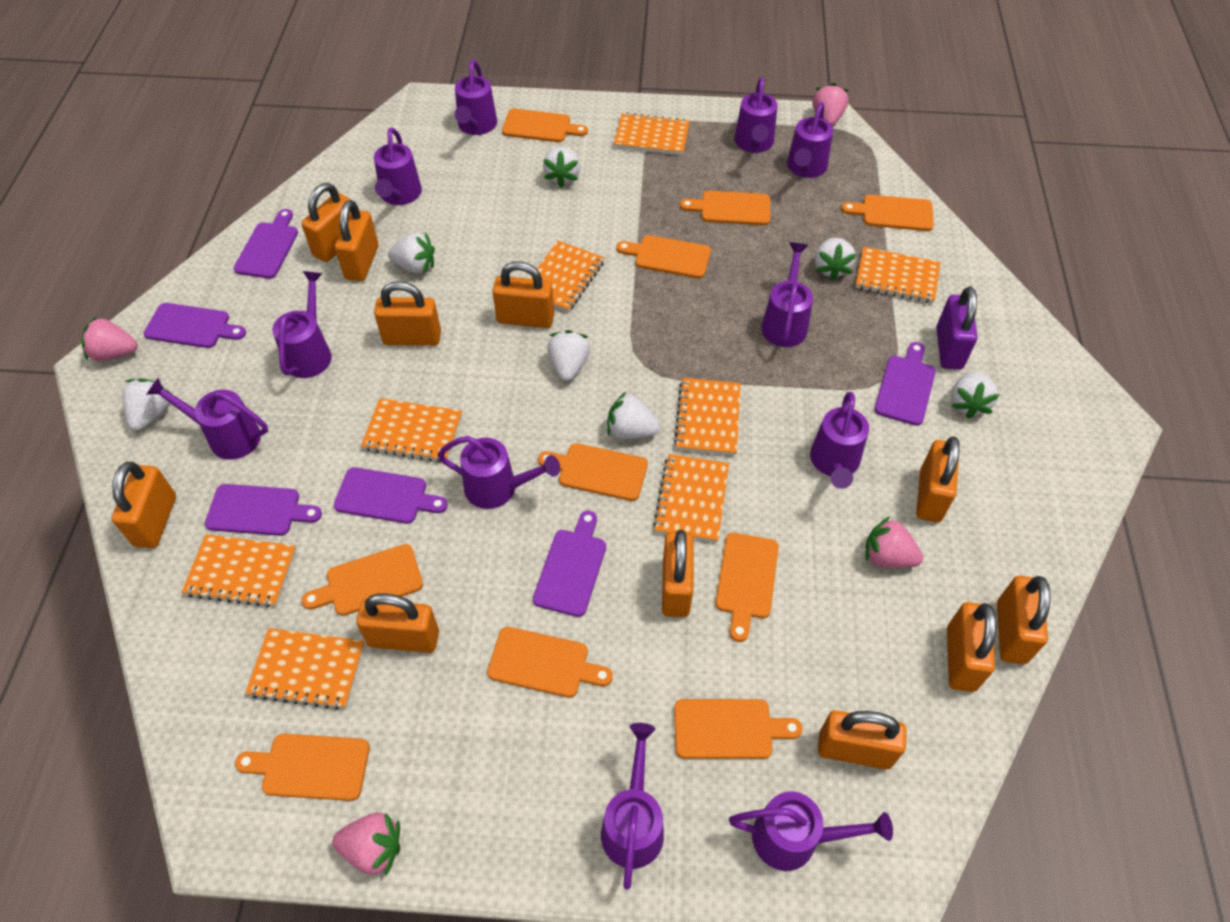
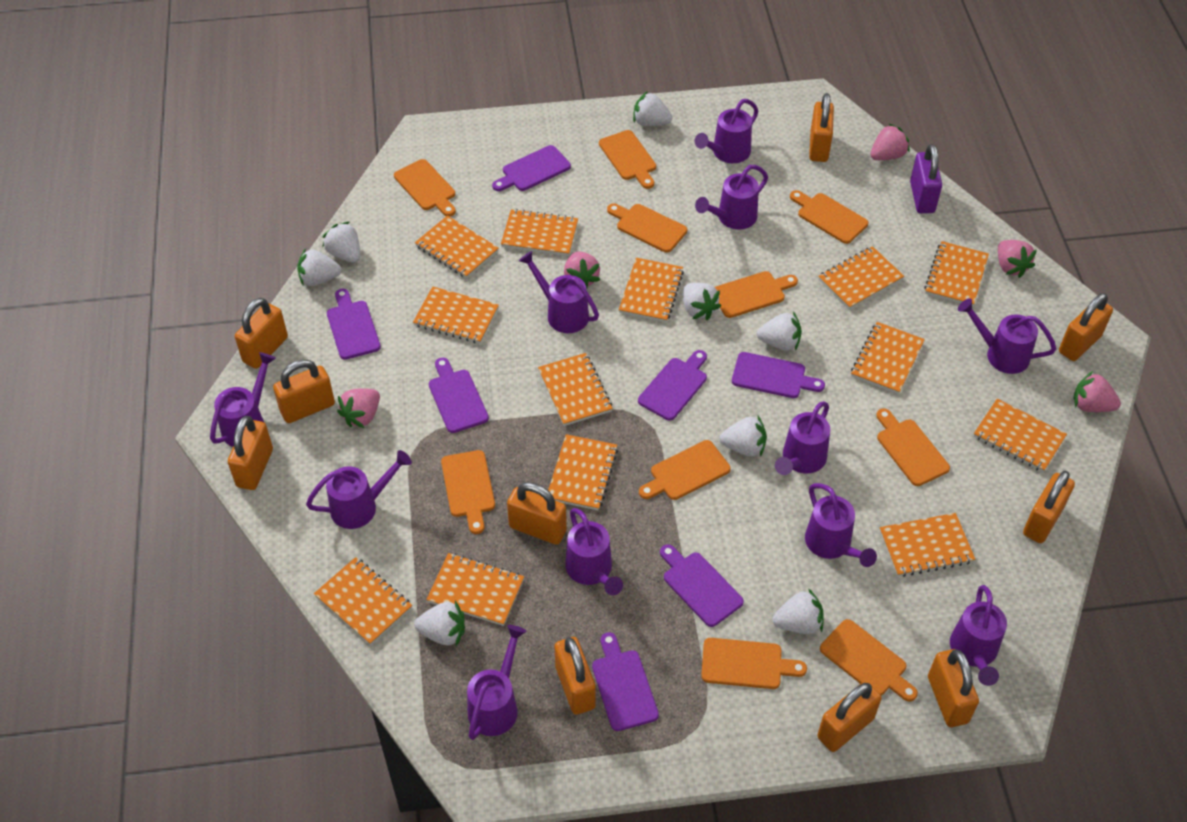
orange notebook: [182,534,297,608] [245,628,365,710] [361,398,462,463] [529,241,604,312] [614,112,690,155] [653,454,729,543] [674,378,741,455] [855,247,940,303] = 8 -> [314,557,412,645] [413,286,499,344] [415,215,499,279] [426,553,524,626] [501,209,578,256] [538,353,613,426] [548,434,618,511] [619,258,684,322] [818,246,904,309] [851,322,925,394] [880,513,975,577] [924,241,989,307] [974,399,1067,472] = 13
orange padlock: [112,462,176,548] [301,183,351,262] [335,200,378,281] [356,593,439,653] [374,281,441,346] [492,261,554,328] [662,530,694,617] [818,710,907,769] [916,437,960,523] [947,602,996,692] [997,576,1050,664] = 11 -> [228,416,273,490] [235,298,288,369] [273,360,335,423] [507,482,567,545] [554,637,596,715] [809,93,834,162] [817,681,882,752] [928,649,979,727] [1023,471,1075,543] [1059,293,1113,361] = 10
pink strawberry: [81,316,138,361] [332,812,400,875] [813,83,849,126] [865,516,923,568] = 4 -> [337,388,380,428] [564,252,600,289] [870,123,910,160] [998,240,1037,278] [1073,371,1121,412] = 5
purple cutting board: [144,303,246,348] [205,484,322,536] [233,209,298,279] [334,467,448,524] [533,511,606,617] [874,342,936,426] = 6 -> [327,289,381,360] [429,357,489,433] [492,145,571,191] [592,632,659,731] [638,350,707,421] [660,544,744,627] [732,352,825,398] = 7
white strawberry: [122,378,172,431] [388,232,435,273] [543,147,580,188] [547,330,590,381] [607,392,660,439] [815,238,857,281] [951,371,999,419] = 7 -> [297,248,342,286] [322,222,360,263] [414,601,465,646] [633,91,672,126] [683,283,721,320] [720,416,767,457] [757,312,802,351] [773,588,824,634] = 8

